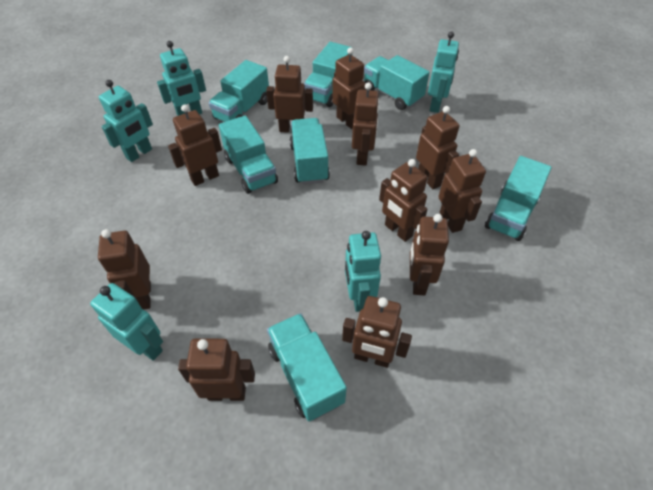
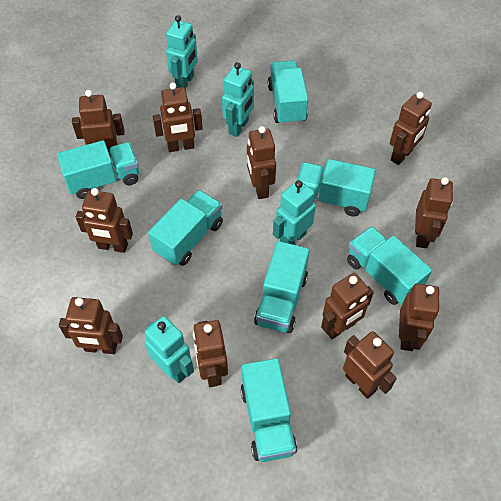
turquoise robot: [90,283,163,361] [99,80,153,162] [157,41,206,116] [345,231,381,312] [428,32,459,113] = 5 -> [145,316,194,383] [166,15,198,89] [222,62,254,137] [273,180,316,245] = 4

